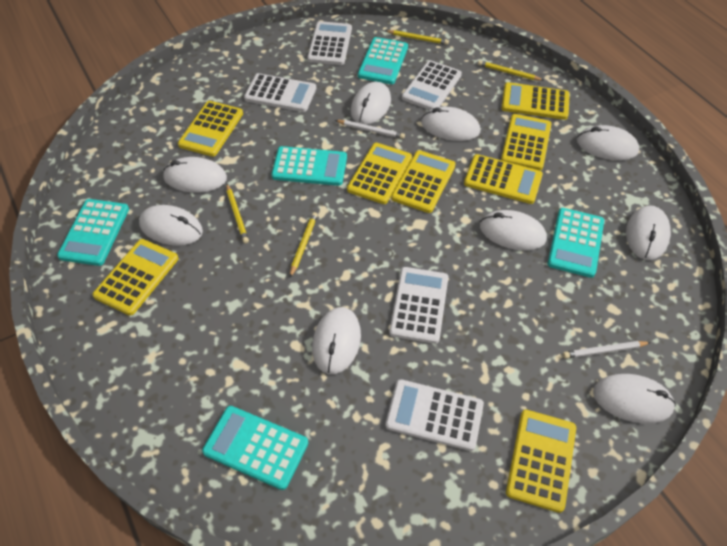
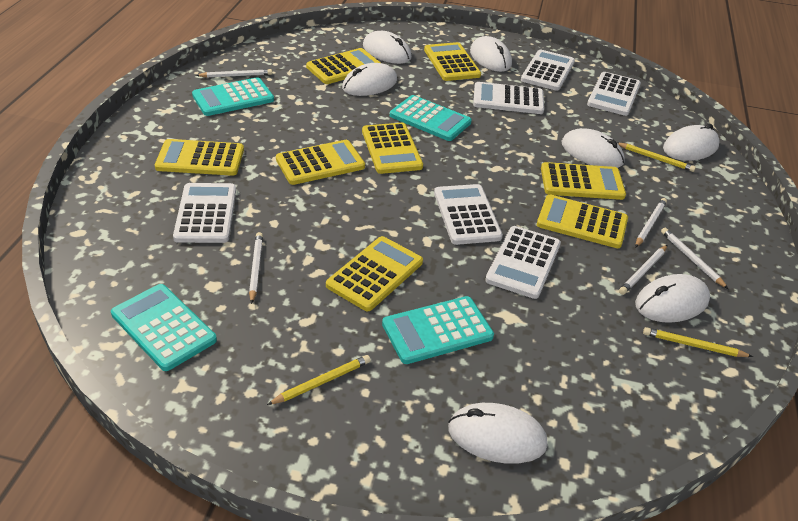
turquoise calculator: [57,199,129,266] [202,406,308,490] [272,146,347,186] [358,37,408,84] [548,208,604,278] = 5 -> [111,284,217,371] [192,77,274,116] [382,296,494,364] [390,95,472,141] = 4
white calculator: [244,73,316,112] [307,21,352,65] [385,379,484,451] [389,267,448,344] [402,60,462,110] = 5 -> [173,183,236,243] [434,184,503,245] [473,82,544,114] [485,226,561,299] [521,50,575,91] [587,72,641,116] = 6
white mouse: [139,205,203,246] [163,157,227,193] [312,307,361,374] [351,82,391,125] [421,107,480,141] [480,210,547,250] [577,125,639,160] [593,374,676,424] [626,205,671,260] = 9 -> [342,63,397,96] [363,31,412,64] [448,403,548,464] [470,36,512,72] [562,128,625,168] [635,274,710,323] [663,124,720,161] = 7
white pencil: [335,120,405,139] [563,341,651,359] = 2 -> [196,69,272,78] [249,232,263,304] [619,245,667,295] [635,198,667,248] [661,228,728,289] = 5
yellow pencil: [226,184,249,243] [290,212,318,277] [386,30,449,45] [478,60,543,81] = 4 -> [267,355,371,405] [618,143,696,172] [643,327,753,357] = 3

